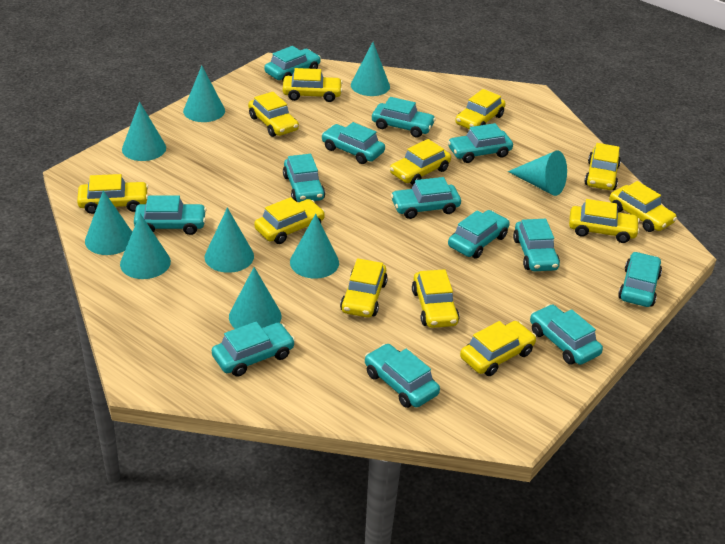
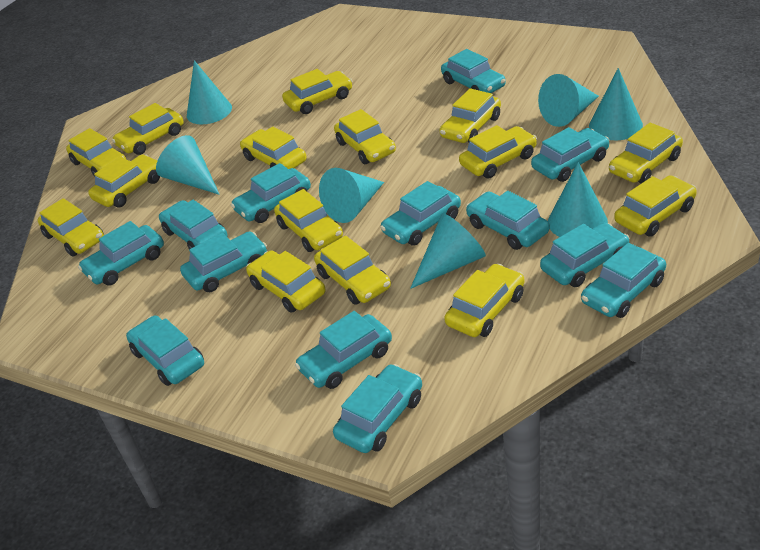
turquoise cone: [85,190,132,255] [120,214,171,279] [122,102,166,161] [183,65,225,122] [205,208,254,273] [229,267,281,329] [290,214,339,279] [351,42,390,96] [508,151,567,196] = 9 -> [156,135,220,195] [187,60,232,125] [319,168,384,223] [410,213,486,289] [538,74,599,127] [548,162,608,237] [589,68,643,140] = 7
yellow car: [77,174,148,214] [248,92,299,137] [254,197,325,244] [283,68,343,102] [340,258,388,318] [390,139,451,185] [412,269,459,328] [455,89,506,129] [460,321,536,376] [569,199,640,243] [584,143,621,190] [609,181,677,232] = 12 -> [38,198,104,257] [66,128,126,177] [88,155,160,208] [112,103,184,155] [240,127,307,169] [246,250,325,313] [274,189,343,252] [282,69,352,114] [314,236,391,305] [334,109,396,164] [440,88,501,143] [444,264,525,337] [459,125,537,178] [609,123,683,184] [614,175,697,237] = 15

